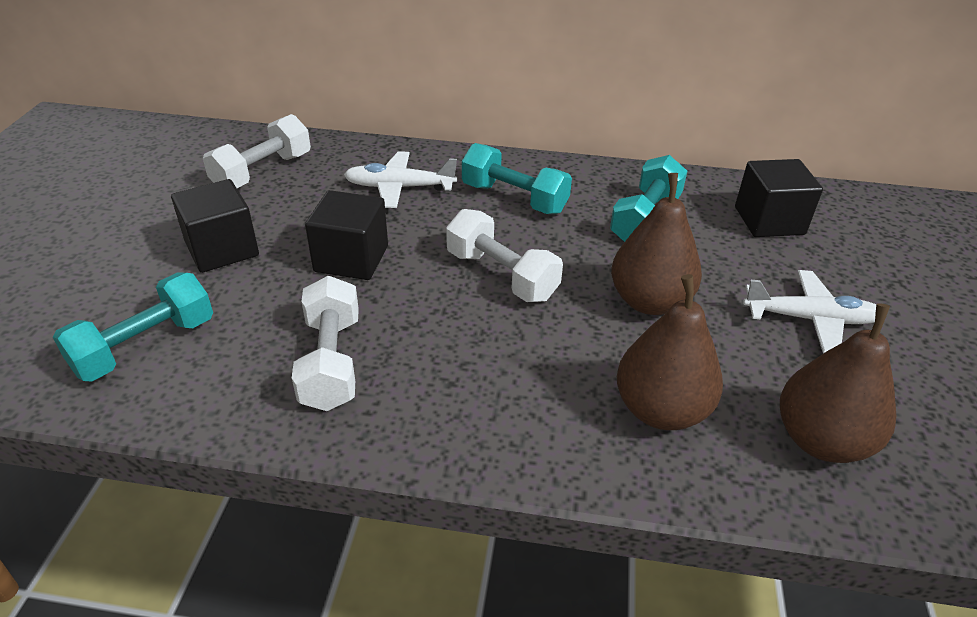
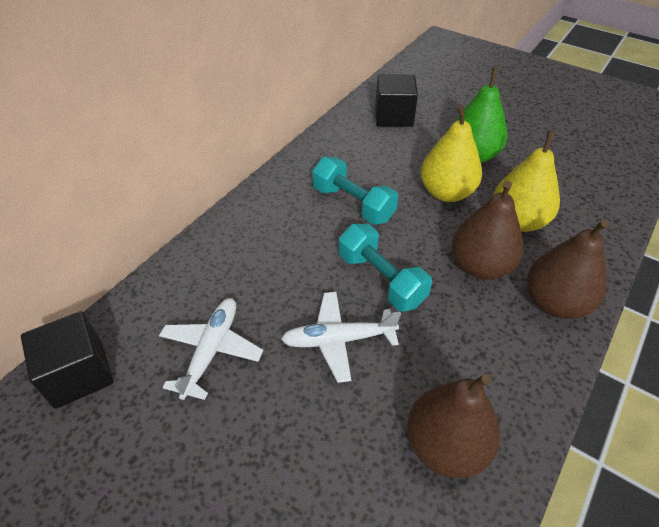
black cube: [171,179,259,273] [305,190,388,280] [735,159,823,237] = 3 -> [21,311,113,409] [375,74,418,127] = 2
green pear: none = 0 -> [456,68,508,163] = 1
turquoise dumbbell: [53,273,213,382] [462,143,572,214] [610,155,687,242] = 3 -> [312,157,398,225] [339,224,432,312] = 2
white dumbbell: [203,114,311,188] [292,276,359,411] [446,209,563,302] = 3 -> none = 0
yellow pear: none = 0 -> [421,105,482,202] [494,130,560,232] = 2

